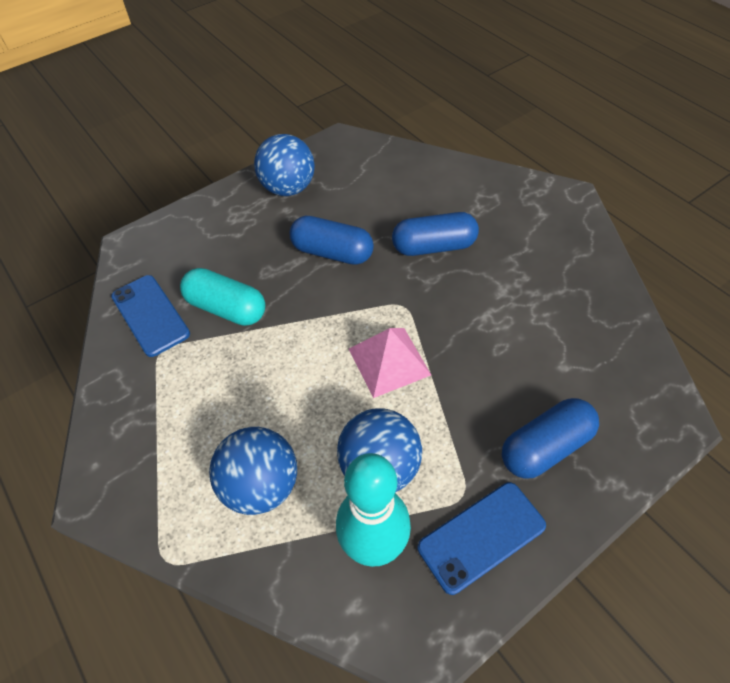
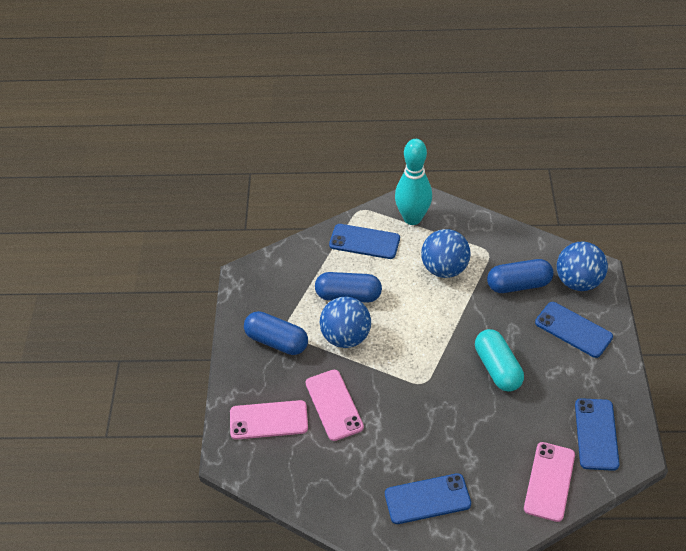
blue phone: [111,275,190,357] [418,482,546,595] = 2 -> [329,224,400,259] [385,473,471,524] [535,302,613,358] [575,398,620,471] = 4
pink phone: none = 0 -> [230,400,308,440] [306,370,364,441] [524,442,575,522] = 3
pink pyramid: [349,328,431,398] = 1 -> none = 0

